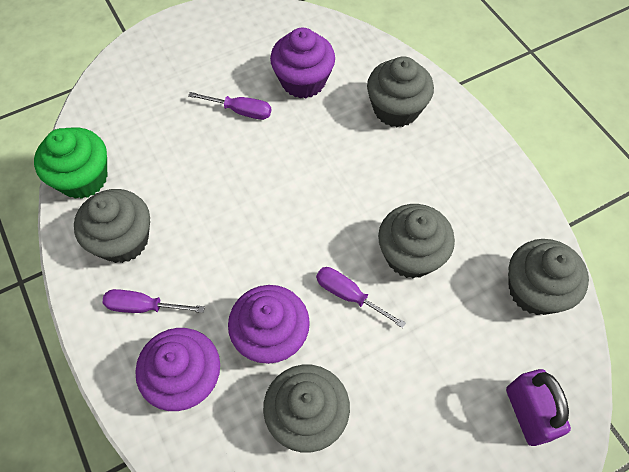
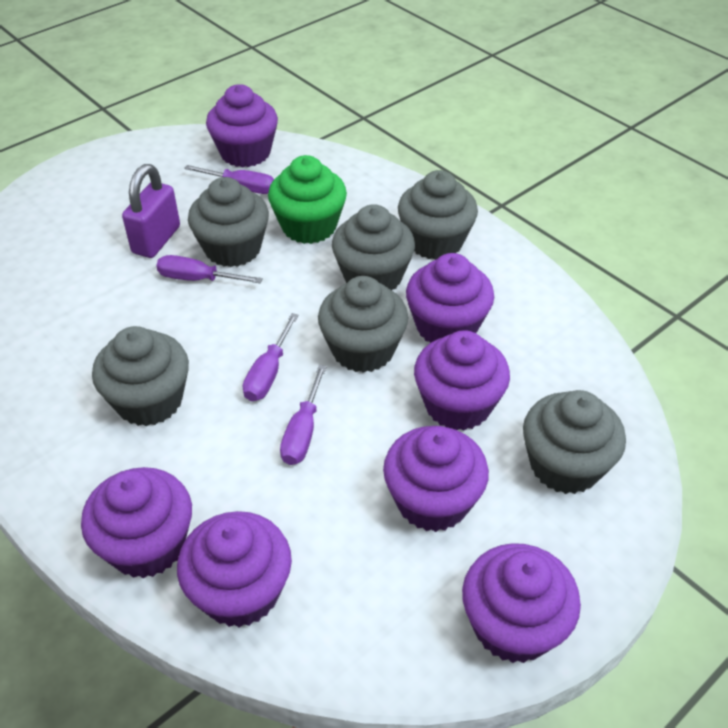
grey cupcake: [74,189,150,263] [263,365,350,452] [367,56,434,127] [378,204,455,279] [508,239,589,315] = 5 -> [92,326,189,426] [188,177,269,267] [318,276,408,373] [332,204,415,290] [398,170,478,260] [523,390,626,494] = 6
purple cupcake: [135,328,220,411] [228,285,310,364] [270,27,335,98] = 3 -> [81,467,192,578] [177,511,292,627] [206,84,278,168] [383,426,489,532] [406,253,494,343] [414,330,510,431] [462,543,581,663] = 7
purple screwdriver: [103,289,205,313] [188,92,271,120] [316,267,406,328] = 3 -> [156,255,263,284] [184,165,274,194] [243,313,299,401] [280,365,327,465] = 4

